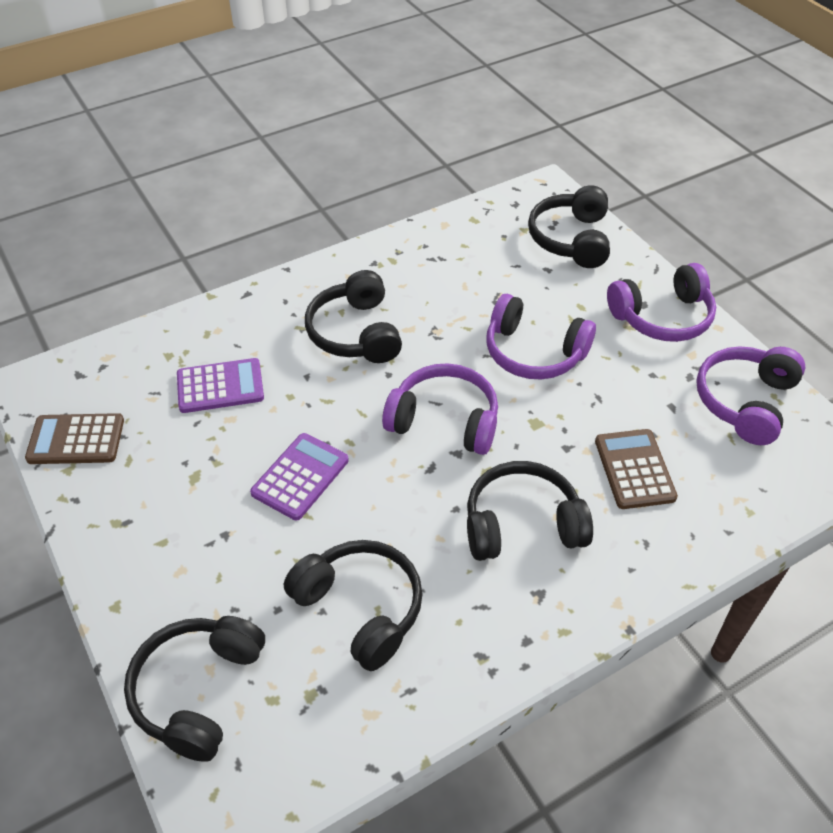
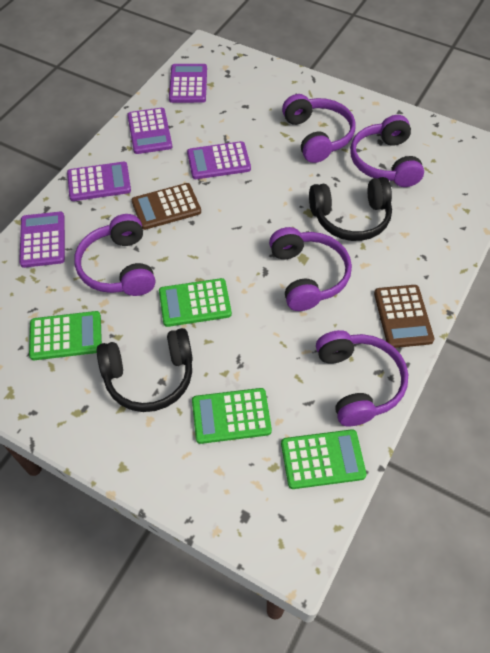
black headphones: [124,616,265,762] [284,540,423,671] [305,270,402,363] [467,461,593,561] [528,185,610,268] = 5 -> [97,328,193,412] [309,177,392,241] = 2
green calculator: none = 0 -> [29,311,102,360] [159,278,232,327] [192,388,272,444] [281,429,367,489] = 4
purple calculator: [177,358,264,413] [250,433,349,520] = 2 -> [19,212,65,268] [67,162,131,201] [127,108,172,154] [169,64,207,103] [187,141,251,179] = 5
purple headphones: [382,363,498,455] [486,294,596,379] [607,263,716,342] [696,346,806,445] = 4 -> [74,214,155,296] [269,227,352,311] [282,94,355,163] [316,330,408,426] [350,115,424,187] = 5

